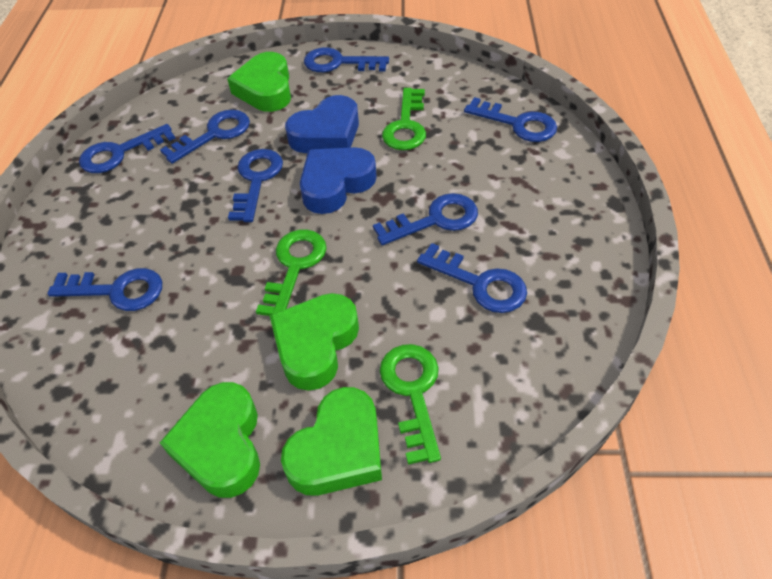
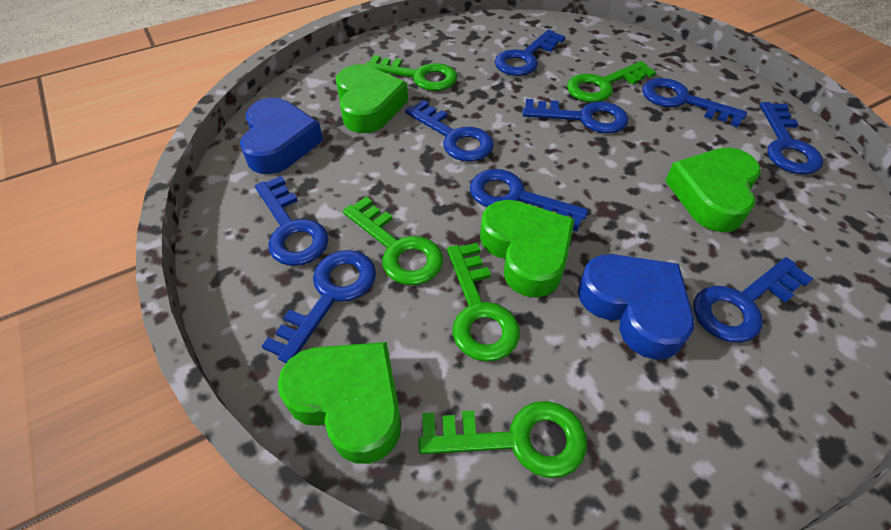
blue key: [47,268,162,311] [79,124,176,173] [160,110,250,164] [228,149,283,222] [304,48,389,72] [373,193,478,245] [417,243,527,313] [464,97,557,142] = 8 -> [255,176,329,266] [262,250,376,363] [405,100,494,161] [470,169,588,232] [495,29,566,76] [523,99,628,134] [642,78,747,127] [693,257,814,343] [760,102,823,175] = 9
green key: [256,229,327,316] [380,344,441,465] [382,88,426,150] = 3 -> [343,197,443,285] [365,55,458,91] [418,401,587,478] [447,243,520,362] [567,61,656,102] = 5

